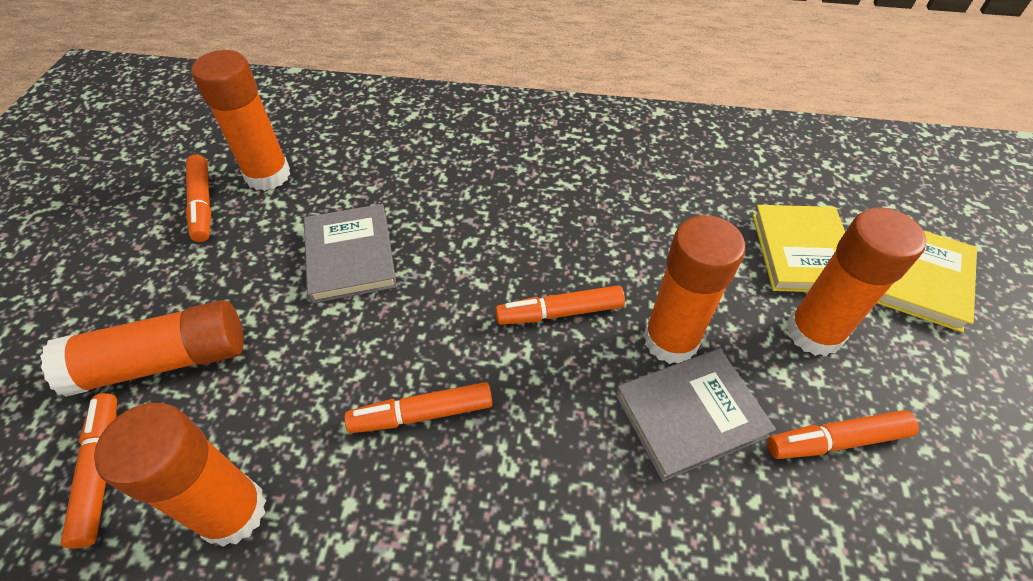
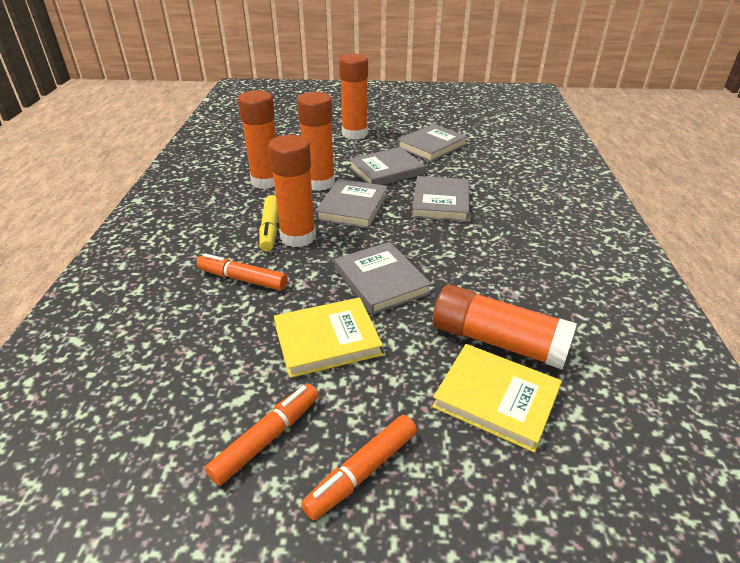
grey book: [304,204,397,303] [615,348,776,482] = 2 -> [315,179,388,229] [335,242,432,315] [349,147,425,185] [397,124,468,162] [412,176,469,222] = 5
orange marker: [60,393,117,549] [186,154,211,242] [344,382,493,433] [495,285,625,325] [767,410,919,459] = 5 -> [197,253,288,290] [205,384,319,486] [301,415,417,521] = 3
yellow marker: none = 0 -> [260,195,278,251] = 1

